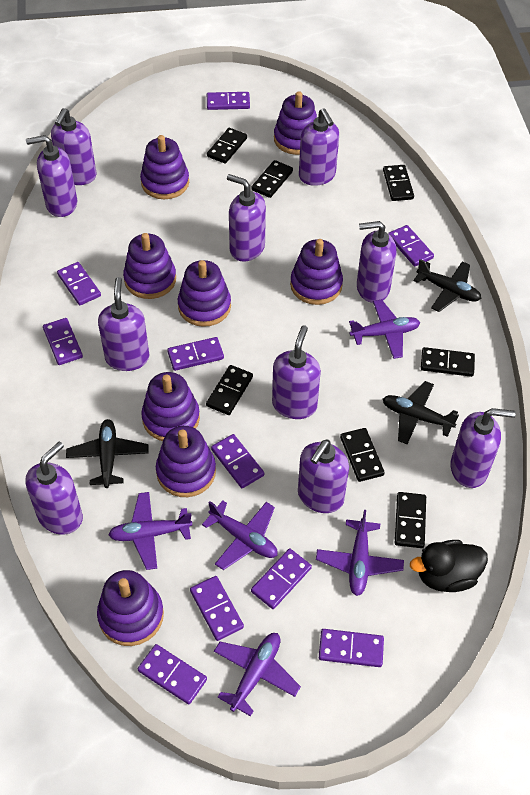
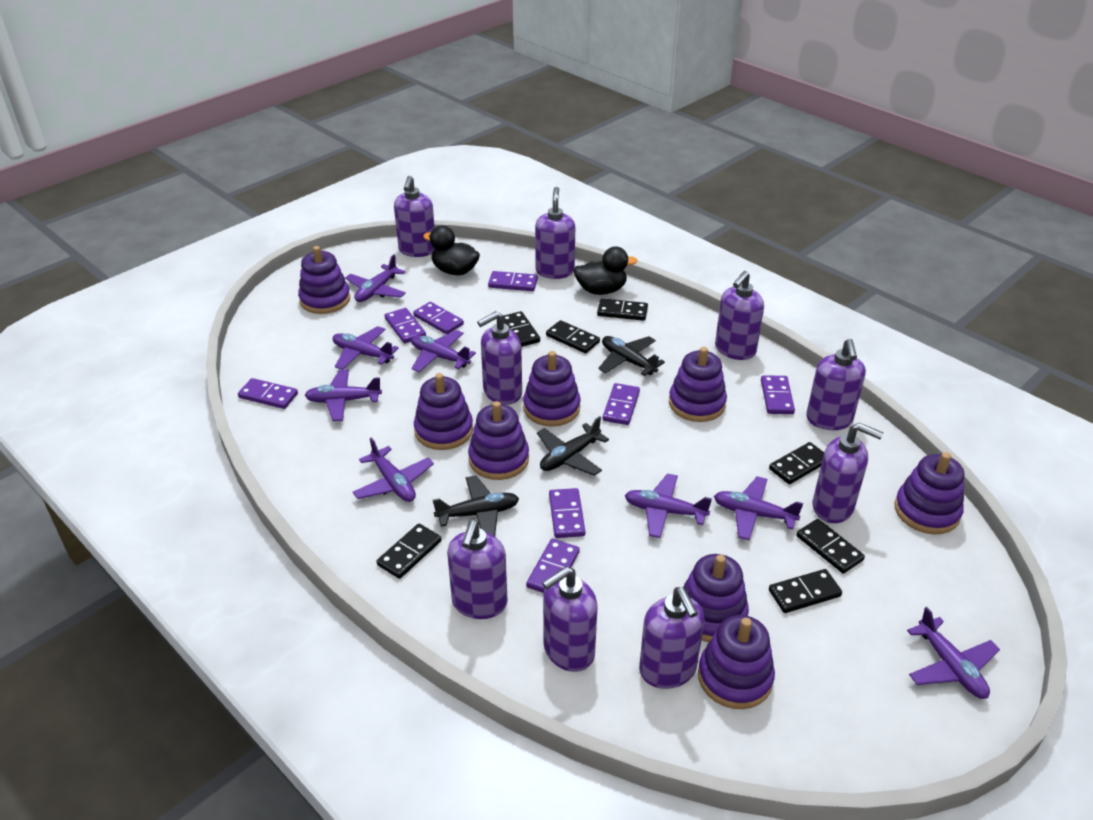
black duck: [410,540,488,592] = 1 -> [423,225,480,276] [573,247,638,295] = 2
purple domino: [43,318,83,365] [57,262,101,305] [137,644,207,704] [167,337,224,371] [190,576,244,641] [207,92,250,110] [211,434,264,488] [251,548,312,609] [319,629,384,667] [388,225,434,266] = 10 -> [238,378,298,409] [384,308,426,343] [413,302,464,334] [488,271,538,291] [526,539,580,593] [549,488,586,538] [603,383,640,425] [761,375,795,414] = 8
purple plane: [108,492,192,570] [202,501,277,570] [214,633,301,717] [316,510,404,596] [349,300,420,359] = 5 -> [305,369,382,421] [333,326,399,370] [345,254,406,302] [353,437,434,502] [411,330,476,372] [625,473,712,538] [714,476,803,540] [907,607,1000,699] = 8
purple soap dispenser: [25,442,83,535] [26,135,77,217] [51,108,97,185] [98,277,149,371] [227,174,266,262] [272,325,321,419] [298,439,349,513] [299,108,339,186] [357,221,396,303] [450,408,515,488] = 10 -> [394,176,435,257] [447,520,507,619] [477,311,522,405] [535,187,575,279] [542,566,597,672] [639,587,705,689] [715,271,764,360] [806,339,866,430] [812,423,884,523] = 9

